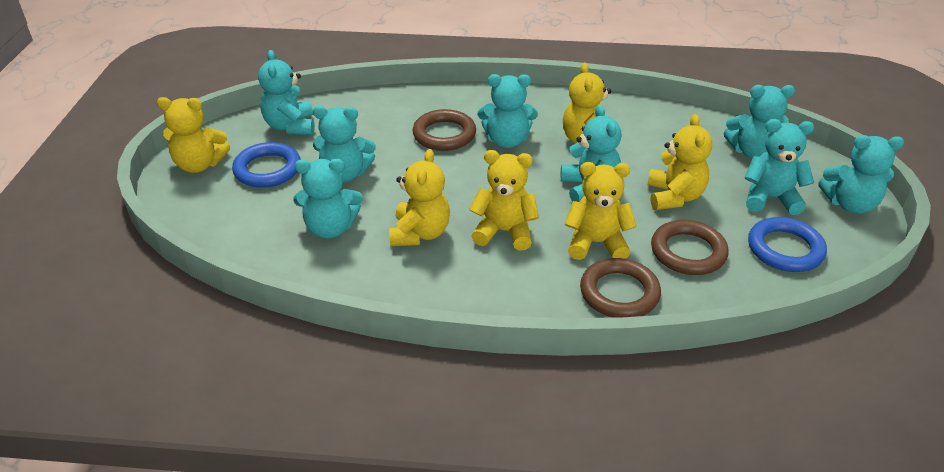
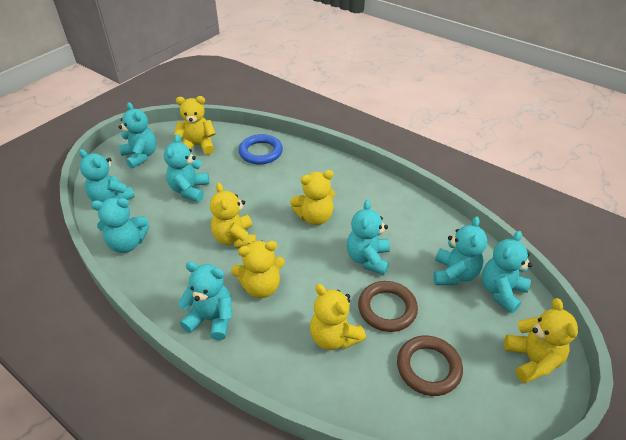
blue ring: [232,142,301,188] [748,217,827,272] = 2 -> [239,134,283,164] = 1
brown ring: [413,109,476,151] [580,258,661,318] [651,220,729,275] = 3 -> [358,281,418,332] [397,335,463,396] = 2

